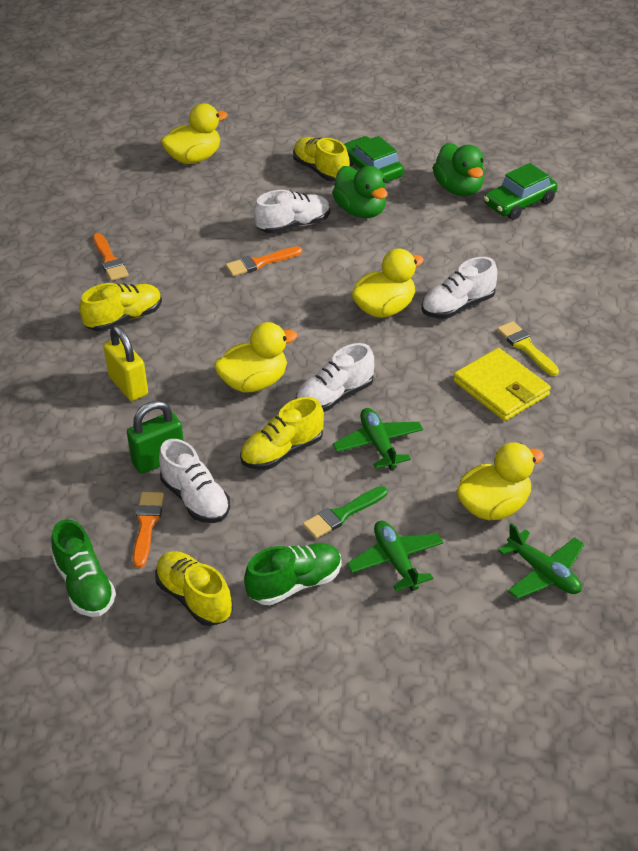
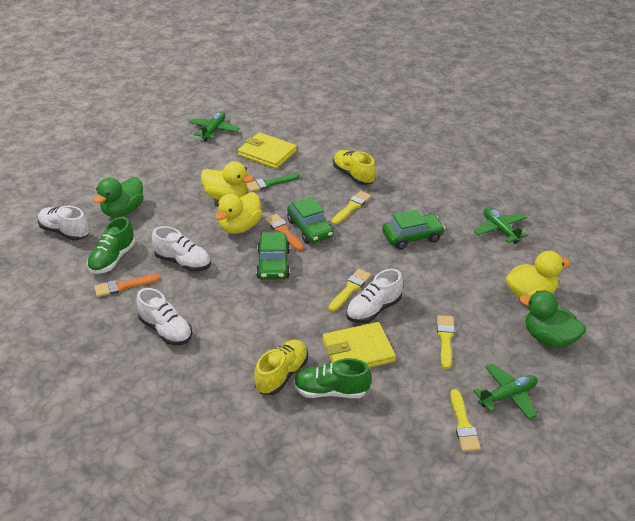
green car: [343,136,404,183] [484,163,558,220] = 2 -> [256,232,290,280] [287,197,334,244] [382,210,445,250] = 3
green padlock: [127,400,184,474] = 1 -> none = 0
orange brush: [93,233,129,281] [133,492,164,568] [226,246,302,276] = 3 -> [94,274,161,297] [265,214,303,251] = 2
yellow brush: [497,321,559,376] = 1 -> [329,269,371,312] [331,191,371,225] [437,315,455,369] [450,389,481,452] = 4
yellow duck: [161,103,228,164] [214,322,297,393] [351,249,424,318] [456,443,544,520] = 4 -> [201,161,254,200] [215,192,262,234] [506,251,570,298] = 3
yellow padlock: [103,326,148,401] = 1 -> none = 0
yellow shoe: [80,283,162,331] [155,551,233,626] [240,397,324,470] [293,137,350,182] = 4 -> [254,340,308,395] [333,150,376,185] = 2
yellow wallet: [454,348,551,421] = 1 -> [238,132,297,169] [323,322,396,368] = 2

